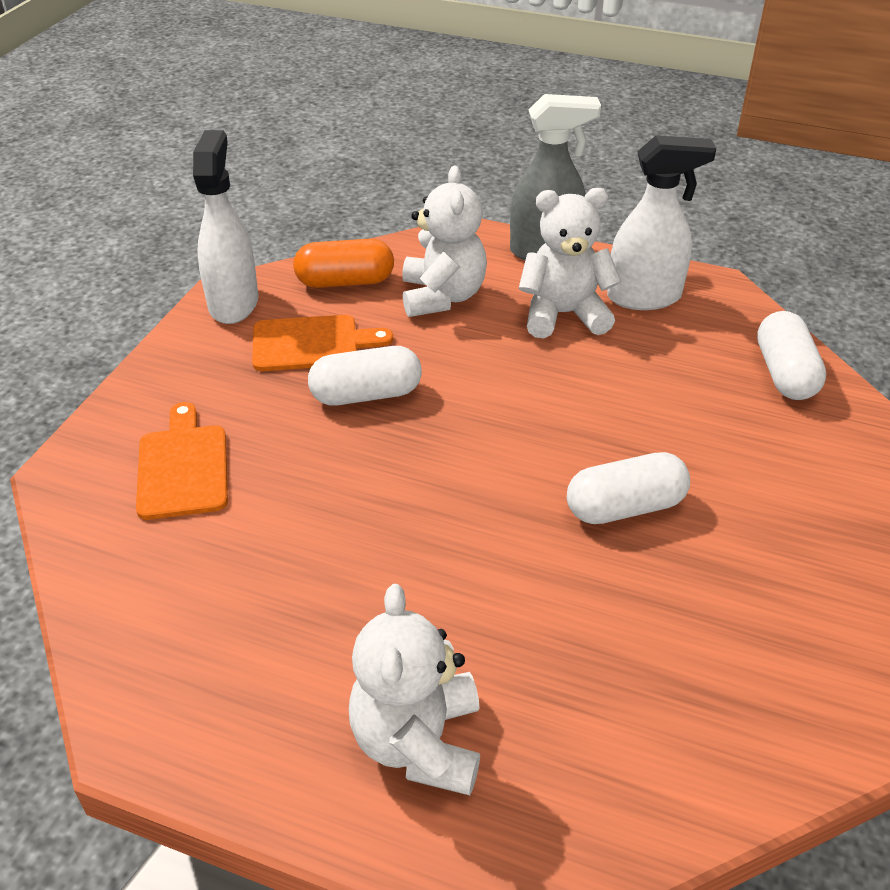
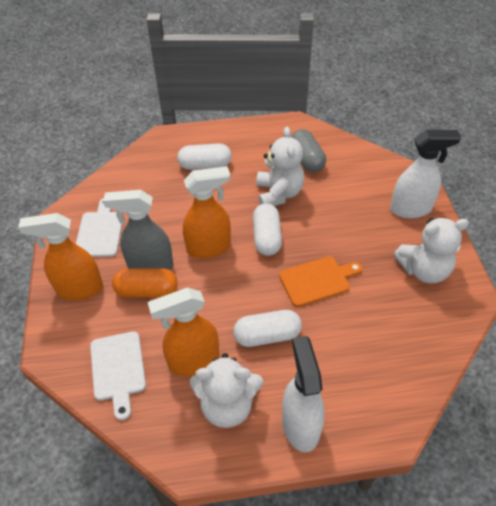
grey capsule: none = 0 -> [291,129,326,172] = 1
orange cutting board: [136,402,228,520] [252,315,393,371] = 2 -> [279,256,363,307] = 1
orange spray bottle: none = 0 -> [18,213,103,300] [148,288,219,376] [183,166,231,258] = 3
white cutting board: none = 0 -> [76,198,122,257] [90,331,146,420] = 2

